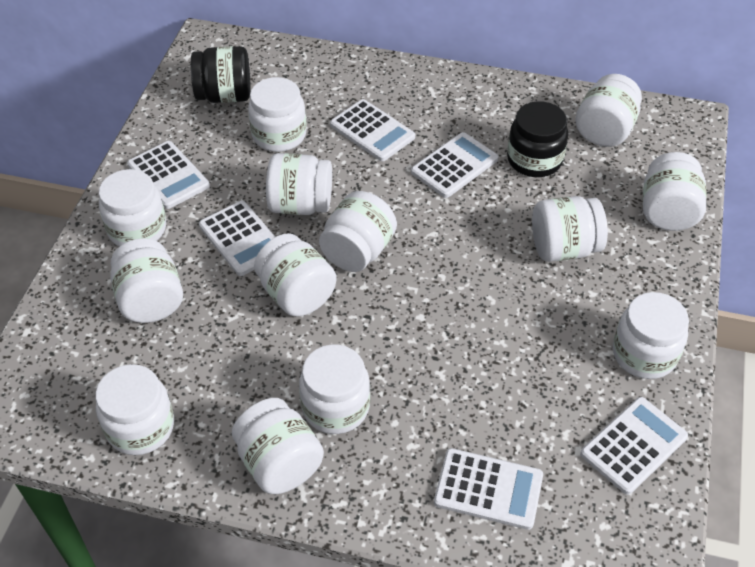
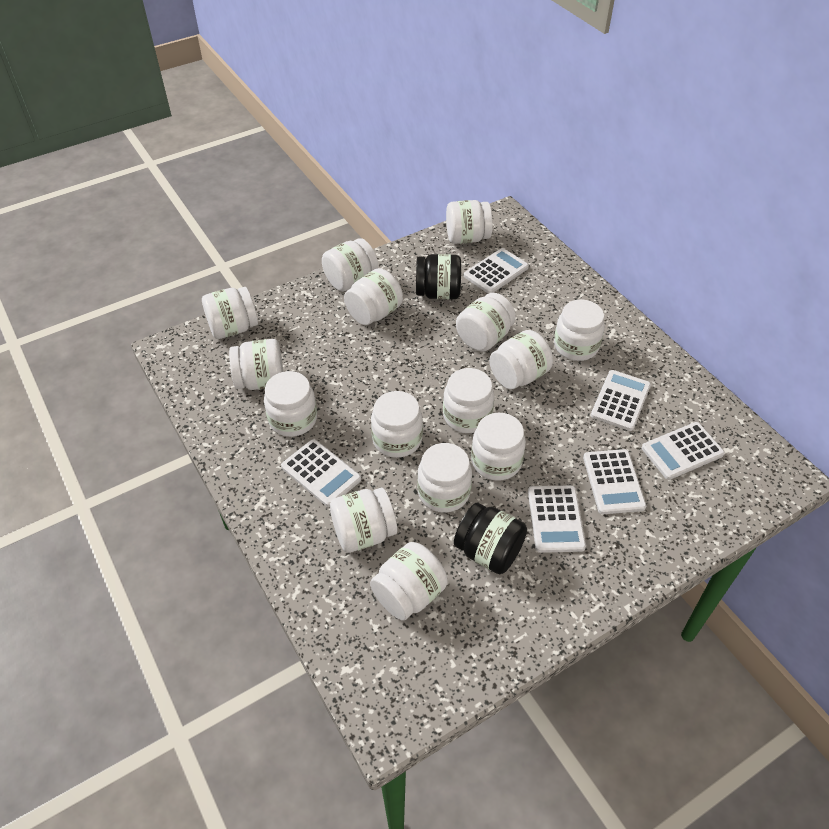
white jar: [96,364,174,455] [99,169,166,247] [110,238,183,323] [232,398,324,494] [248,77,307,152] [254,233,337,317] [266,153,332,215] [299,344,370,434] [319,191,397,272] [532,196,608,262] [575,74,642,147] [613,292,689,379] [643,152,707,231] = 13 -> [202,287,258,339] [229,339,283,390] [264,371,317,437] [322,238,378,292] [330,488,397,553] [344,268,403,325] [370,542,448,621] [371,391,423,458] [417,443,472,513] [443,368,494,433] [446,200,492,244] [456,293,516,352] [471,413,526,481] [489,330,553,389] [554,299,605,361] = 15

